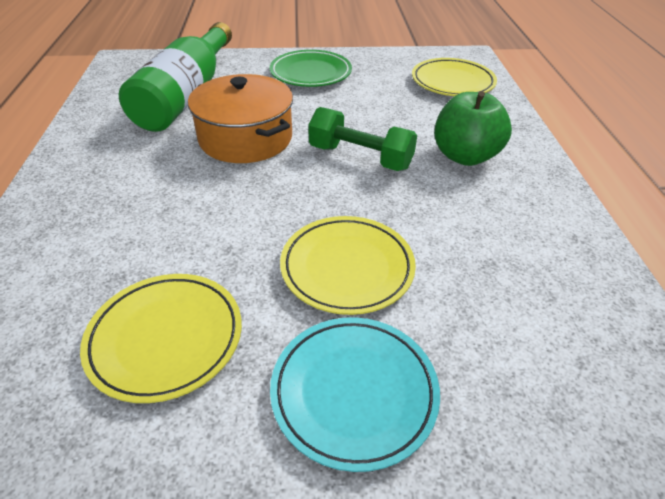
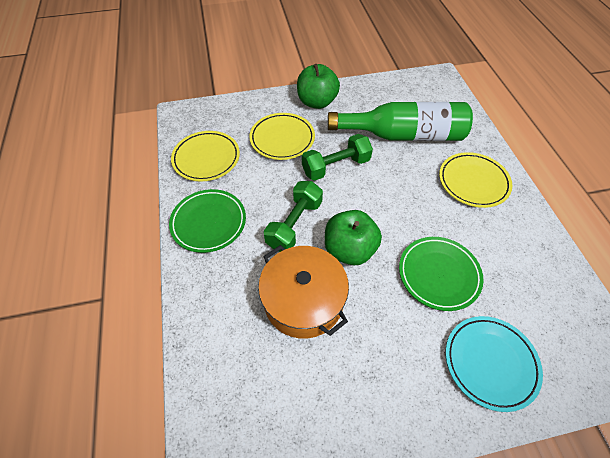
green apple: [434,91,512,166] = 1 -> [297,64,340,109] [325,210,382,265] = 2
green dumbbell: [308,107,417,171] = 1 -> [264,181,323,252] [302,134,373,181] = 2
green plate: [270,50,352,87] = 1 -> [169,189,246,253] [399,237,483,311] = 2

